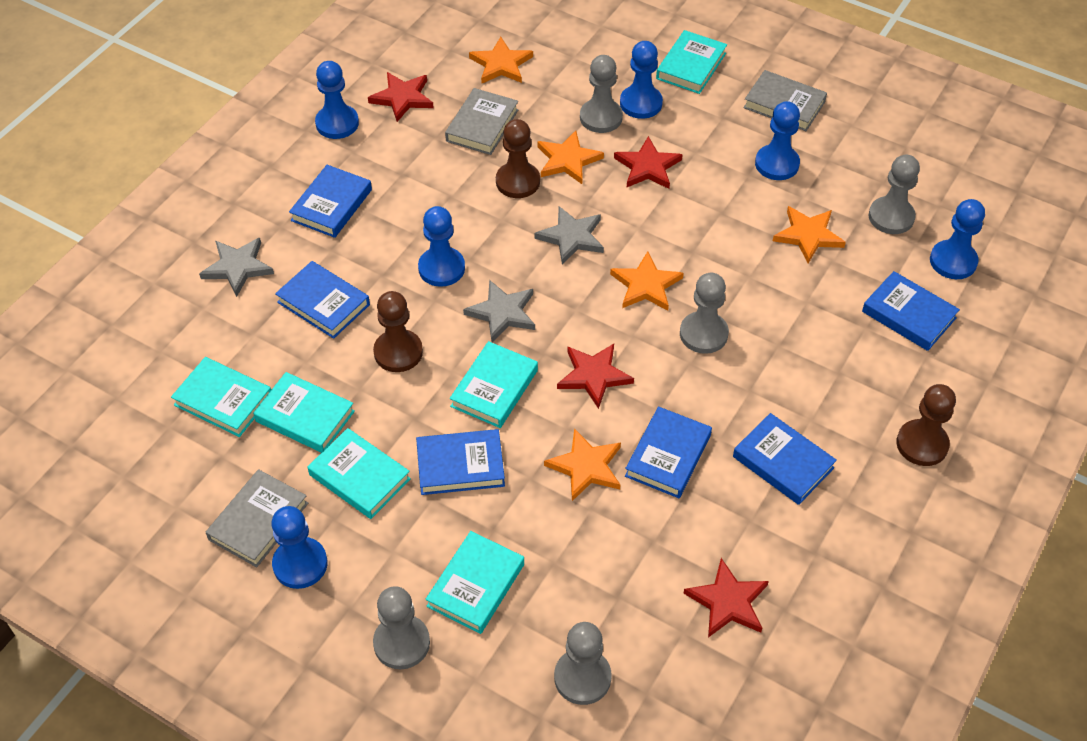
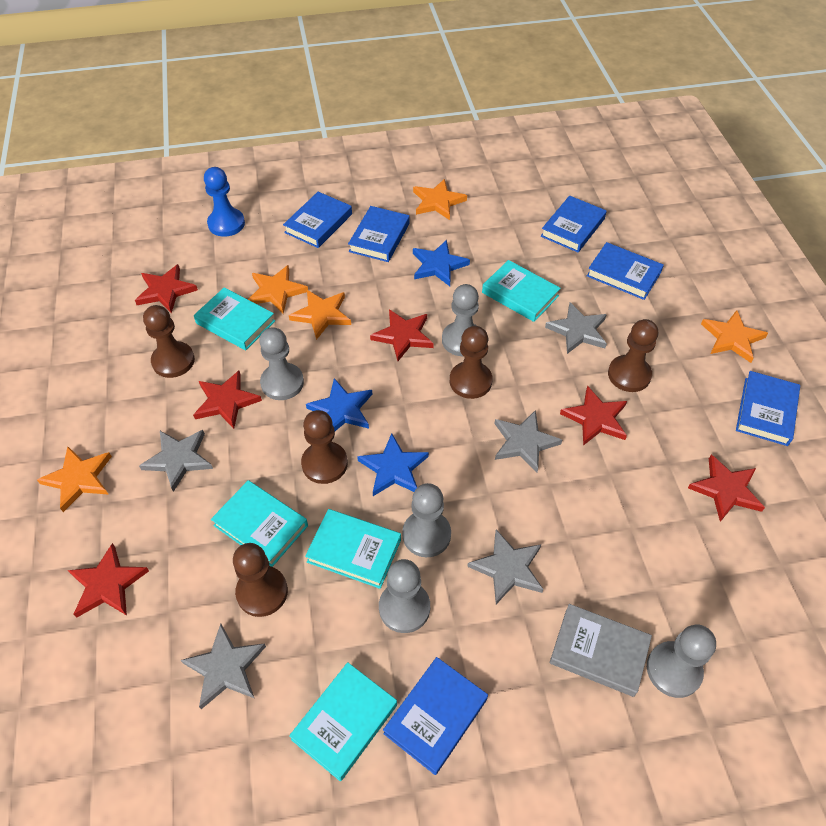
blue pawn: [271,506,328,589] [315,61,359,139] [418,206,465,287] [620,41,663,119] [755,101,800,180] [930,199,985,279] = 6 -> [204,167,245,237] = 1
blue star: none = 0 -> [306,378,372,431] [357,433,429,496] [413,240,470,286] = 3
brown pawn: [373,291,423,372] [496,119,540,198] [896,384,956,466] = 3 -> [143,305,195,378] [233,543,288,617] [301,410,348,484] [450,326,493,399] [608,319,658,392] = 5
grey book: [206,469,308,567] [445,88,518,155] [743,70,827,131] = 3 -> [550,604,652,697] = 1
grey star: [199,238,274,297] [463,280,535,342] [534,206,604,265] = 3 -> [139,430,213,492] [181,624,266,709] [467,530,543,604] [495,410,562,473] [545,302,607,354] = 5
red star: [368,72,434,122] [557,344,634,409] [614,136,683,189] [683,558,769,638] = 4 -> [68,543,149,618] [135,264,198,313] [193,371,262,429] [370,309,434,361] [560,386,627,446] [688,455,765,522] = 6
turquoise book: [171,357,271,437] [253,372,355,453] [308,428,411,519] [426,531,524,634] [450,341,538,428] [656,30,727,94] = 6 -> [194,287,275,350] [211,480,308,567] [289,662,397,781] [305,509,401,589] [482,260,561,322] = 5

